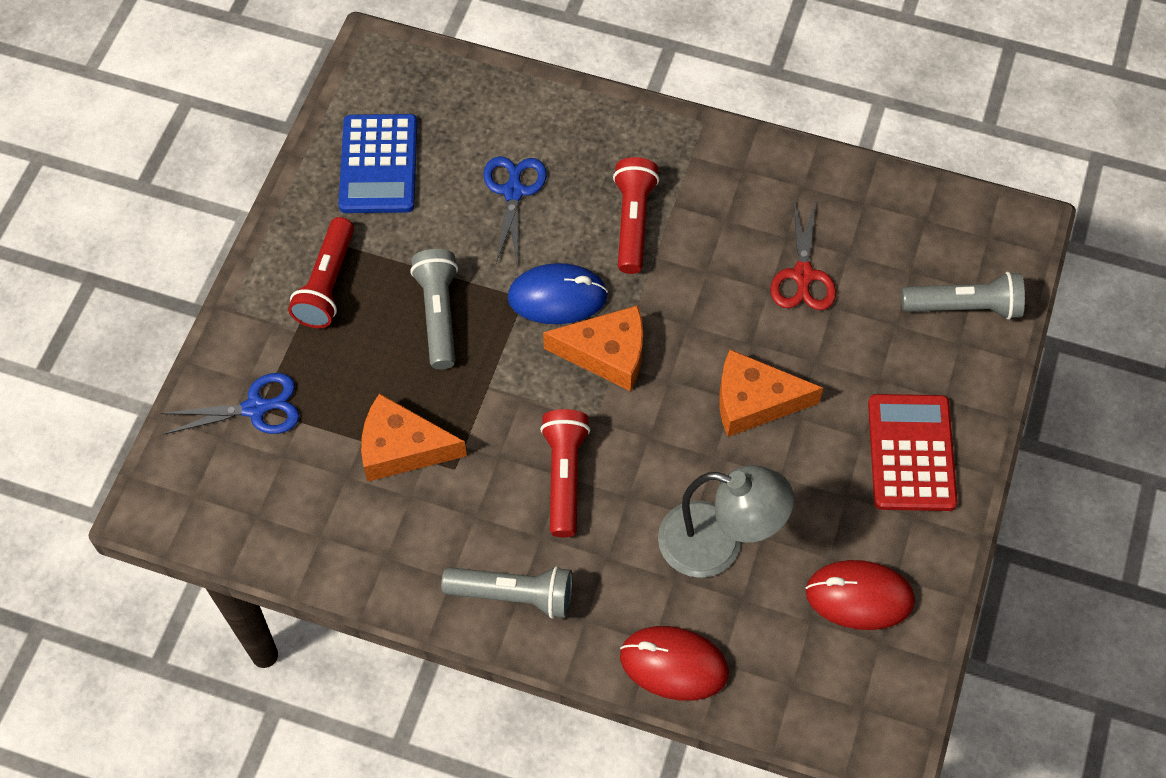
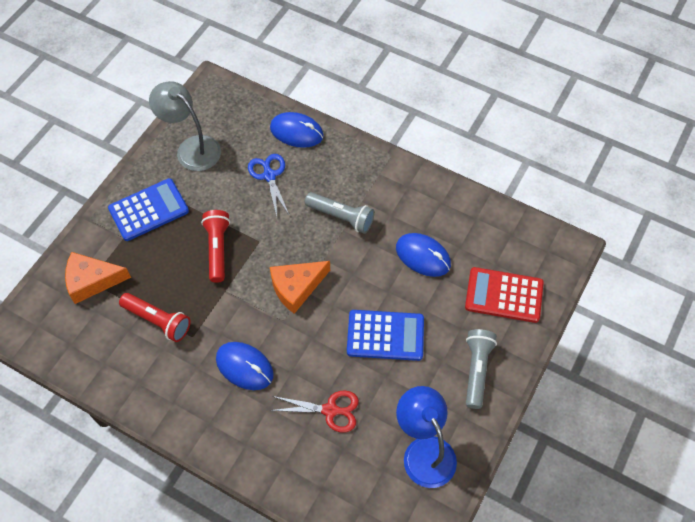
blue calculator: [339,114,417,213] = 1 -> [108,178,189,241] [347,310,424,361] = 2
blue lamp: none = 0 -> [396,386,457,488] = 1
blue mouse: [507,263,608,324] = 1 -> [216,342,274,390] [270,112,324,148] [396,233,451,277] = 3
blue scissors: [161,373,299,435] [483,156,547,263] = 2 -> [248,154,289,216] = 1
grey flashlight: [410,249,458,369] [441,566,573,619] [902,272,1025,320] = 3 -> [305,192,375,234] [466,329,497,409] = 2
orange cheese: [361,393,467,481] [543,305,643,391] [719,349,823,437] = 3 -> [65,252,131,304] [270,261,330,314] = 2
red flashlight: [288,217,354,328] [540,409,590,537] [613,157,659,274] = 3 -> [119,293,191,342] [201,210,230,283] = 2
red mouse: [620,626,729,701] [806,560,915,630] = 2 -> none = 0

